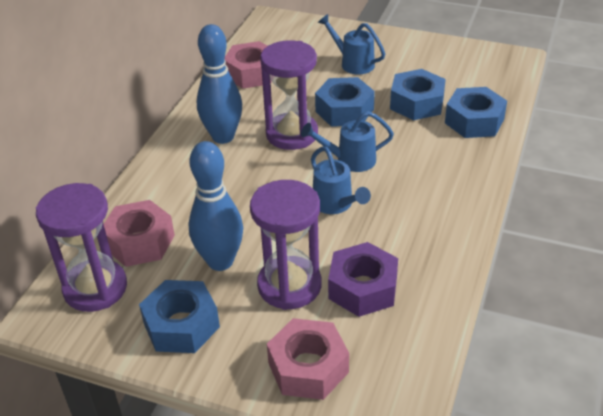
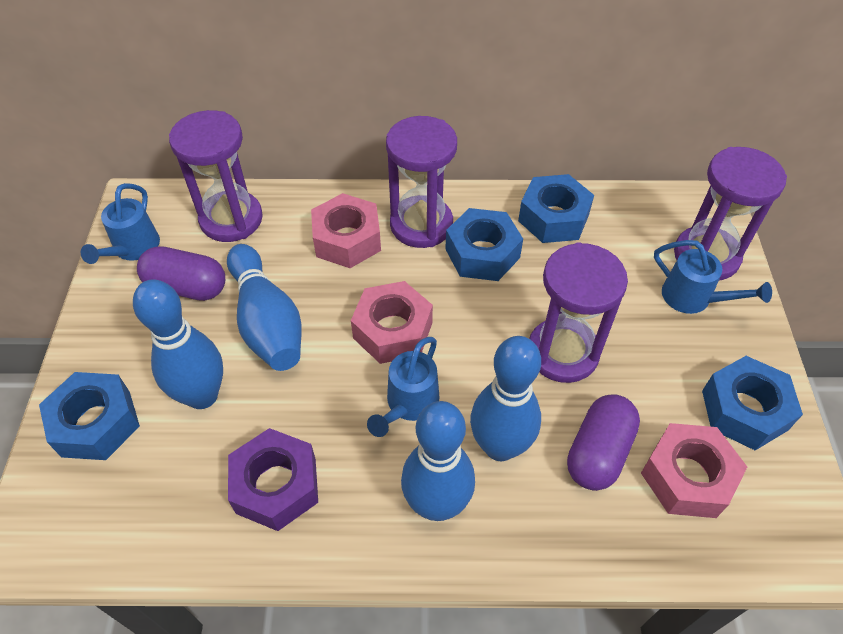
blue bowling pin: [188,141,243,271] [197,24,242,144] = 2 -> [133,279,223,409] [227,244,302,371] [401,401,475,521] [470,336,541,461] = 4
purple capsule: none = 0 -> [137,246,225,301] [567,394,640,491] = 2
purple hourglass: [36,183,127,312] [250,180,321,310] [260,40,318,150] = 3 -> [169,110,263,242] [386,116,457,248] [529,242,628,383] [674,147,787,280] = 4

